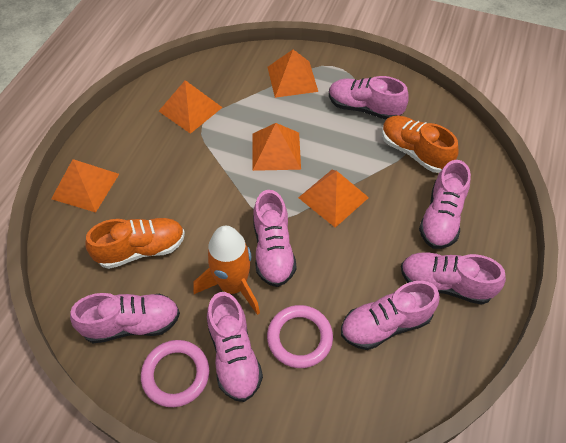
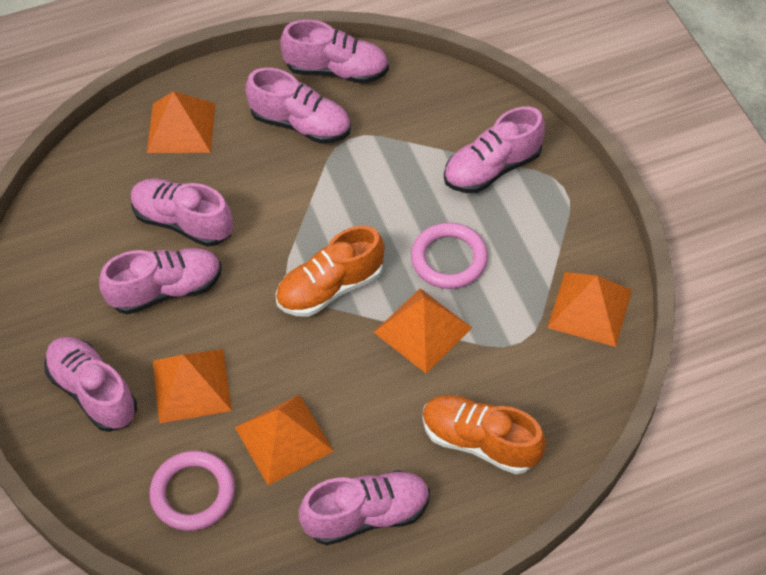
orange rocket: [193,226,260,315] = 1 -> none = 0

